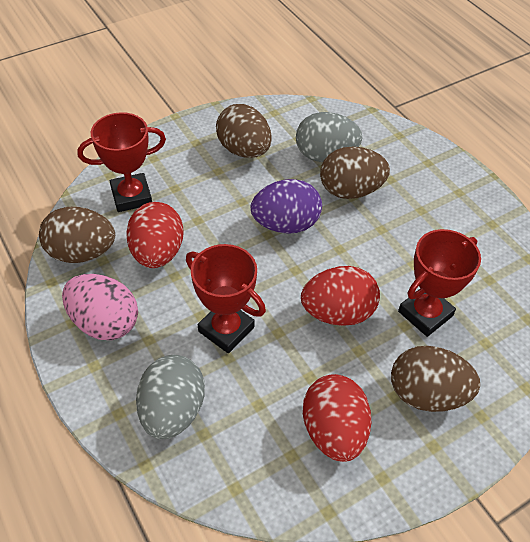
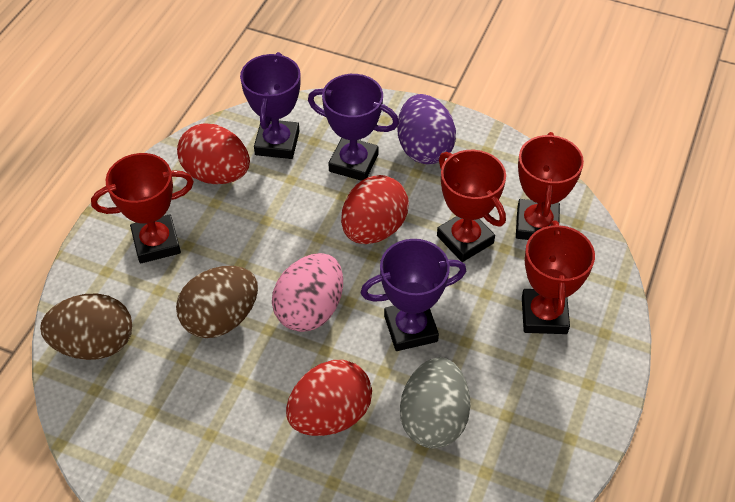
brown egg: [39,207,115,263] [216,104,272,158] [320,147,390,199] [391,346,480,412] = 4 -> [40,294,132,360] [176,266,258,338] = 2
grey egg: [136,355,205,439] [296,112,363,162] = 2 -> [400,357,471,448] = 1
purple trophy: none = 0 -> [240,52,301,159] [308,74,399,181] [361,239,466,351] = 3
red trophy: [77,112,166,212] [186,244,266,353] [398,229,481,337] = 3 -> [91,153,194,263] [437,150,506,262] [516,132,584,240] [522,220,595,334] = 4

